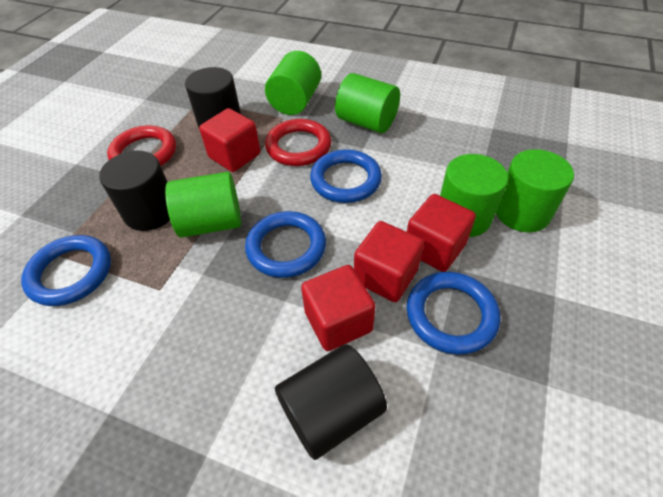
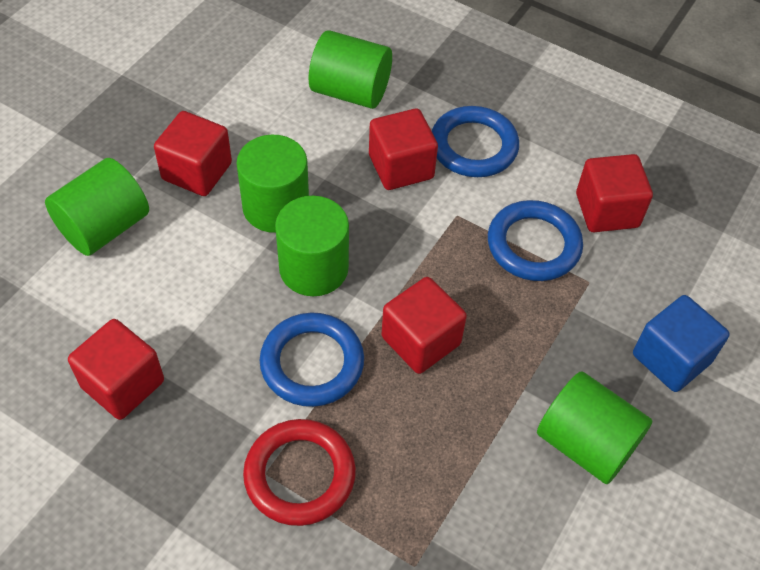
black cylinder: [99,151,170,231] [185,67,241,128] [275,344,387,460] = 3 -> none = 0
blue cube: none = 0 -> [633,295,730,392] = 1
blue ring: [21,235,111,306] [245,211,326,278] [310,149,382,203] [407,272,501,355] = 4 -> [260,313,364,407] [432,106,519,177] [488,200,583,281] = 3
red cube: [199,108,260,172] [301,265,376,351] [354,221,424,302] [407,194,476,272] = 4 -> [68,319,164,420] [154,111,232,196] [369,108,438,190] [382,277,467,374] [576,154,653,232] = 5
red ring: [107,125,176,166] [265,119,332,166] = 2 -> [243,419,356,526] = 1

